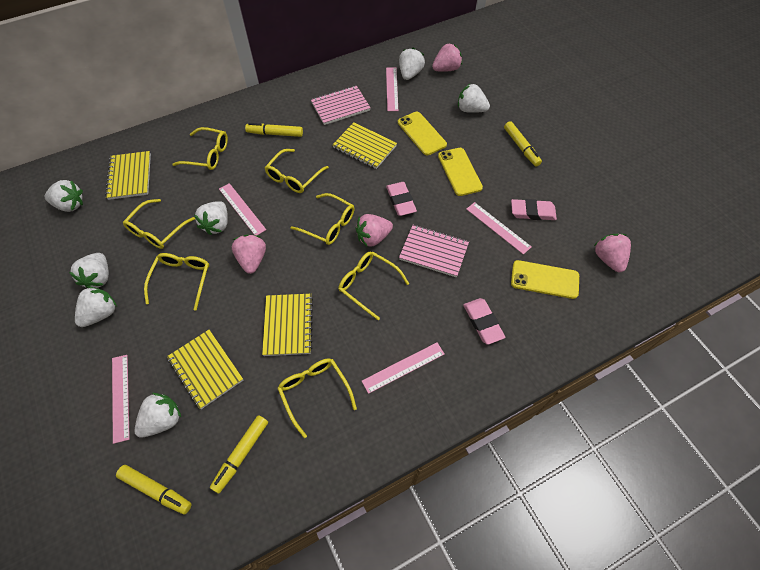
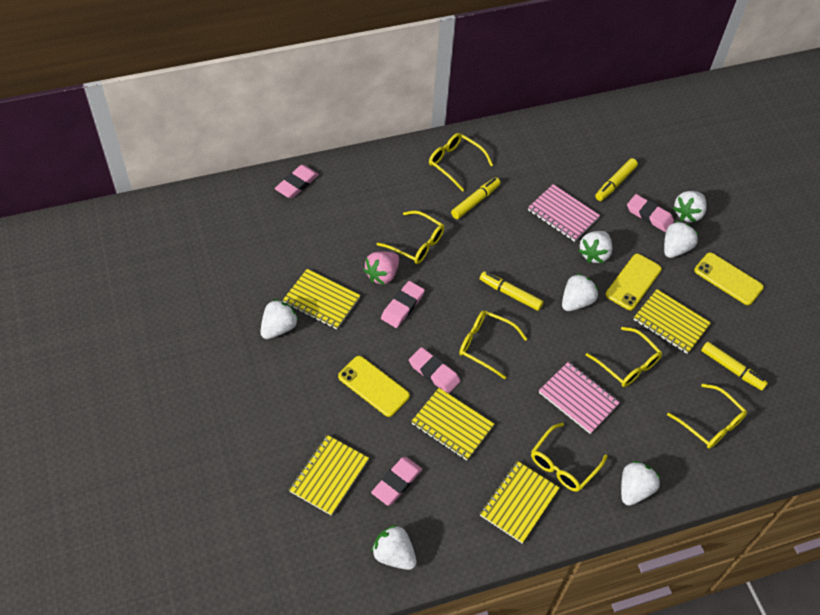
pink eraser: [386,182,417,216] [463,298,505,345] [511,199,557,220] = 3 -> [275,165,319,199] [371,457,422,506] [381,281,425,328] [409,347,460,394] [627,194,674,232] = 5
pink ruler: [112,355,130,444] [219,183,266,235] [362,342,444,394] [386,67,398,111] [466,202,532,255] = 5 -> none = 0
pink strawberry: [232,235,266,274] [356,214,393,247] [432,43,462,72] [594,234,631,272] = 4 -> [363,251,399,285] = 1
yellow glasses: [123,199,195,249] [144,253,209,311] [172,127,228,170] [265,149,329,193] [277,359,357,438] [290,193,354,245] [338,251,409,320] = 7 -> [377,211,445,264] [429,133,493,192] [459,311,527,379] [531,423,608,492] [586,327,662,387] [667,384,747,449] = 6
yellow notebook: [105,151,151,200] [167,330,243,409] [262,294,313,356] [333,122,397,169] = 4 -> [283,269,360,330] [289,435,369,516] [411,388,494,461] [480,461,560,544] [633,289,711,354] = 5

